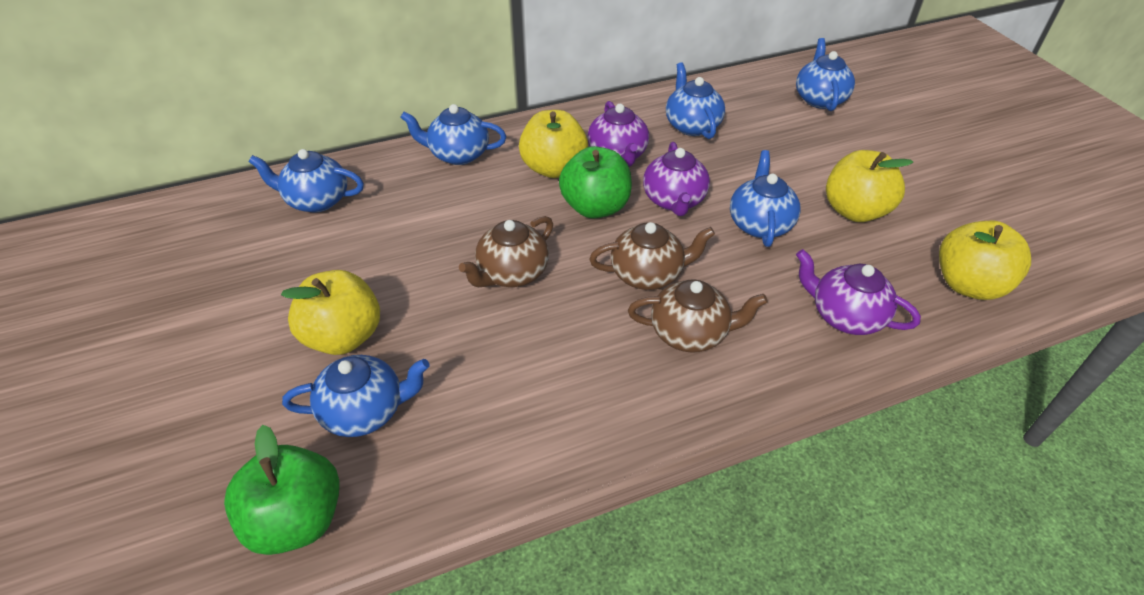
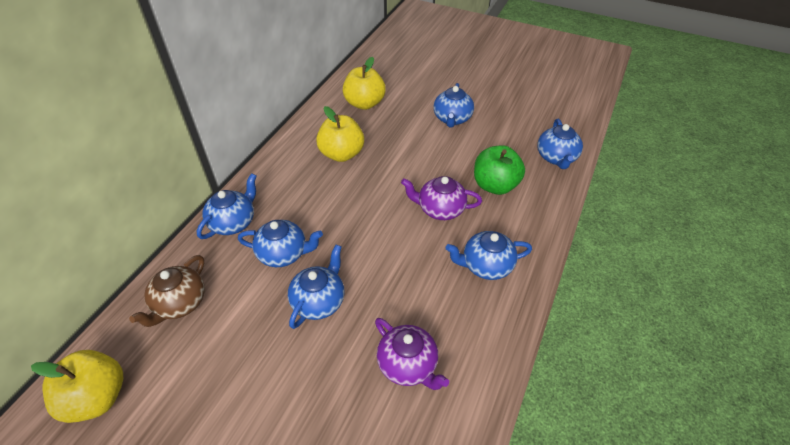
brown teapot: [459,216,553,287] [589,222,715,290] [628,279,768,353] = 3 -> [129,255,205,327] = 1
green apple: [224,425,340,555] [559,146,632,219] = 2 -> [474,145,525,195] = 1
purple teapot: [587,101,649,167] [643,142,710,216] [796,249,921,335] = 3 -> [375,318,449,390] [401,176,482,220] = 2
yellow apple: [281,270,380,355] [519,110,588,178] [826,150,913,222] [939,221,1031,300] = 4 -> [31,350,123,423] [316,106,364,162] [343,57,386,110] = 3

